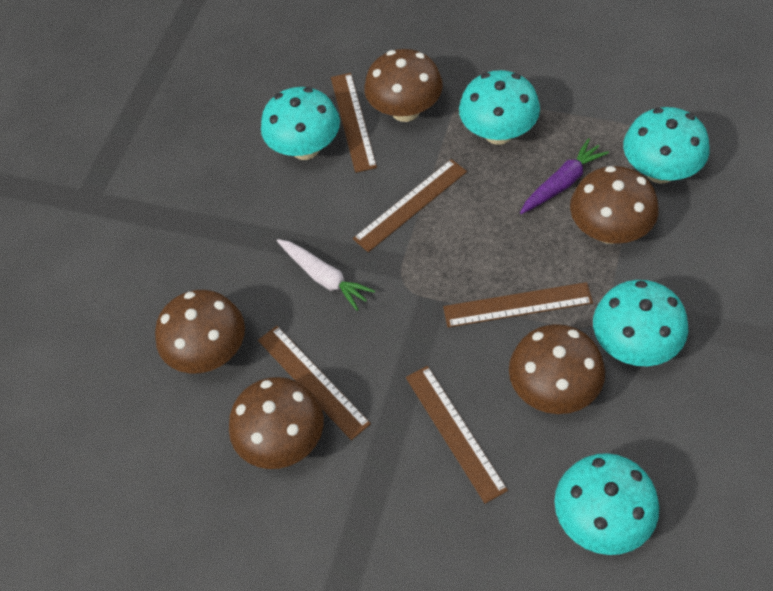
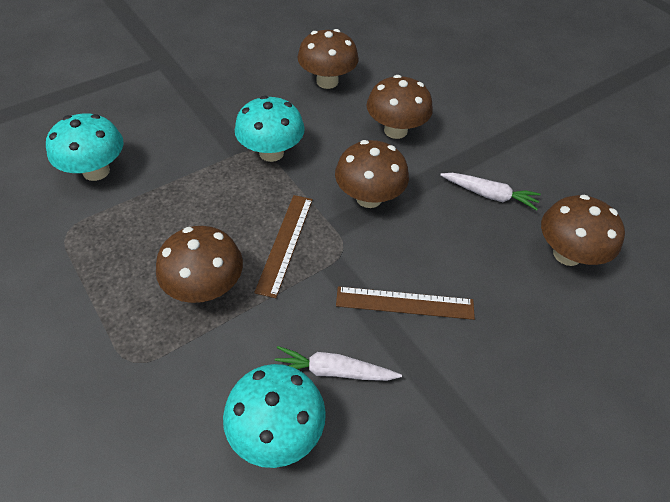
brown ruler: [258,326,371,440] [331,73,377,173] [353,159,467,252] [406,366,508,504] [443,282,593,328] = 5 -> [254,195,313,298] [336,286,475,320] = 2
purple carrot: [520,138,609,214] = 1 -> none = 0
turquoise mushroom: [261,87,340,160] [459,70,540,145] [554,453,659,555] [593,280,689,366] [623,107,709,184] = 5 -> [46,113,123,181] [223,364,326,468] [235,95,305,162] = 3
white carrot: [277,239,375,311] = 1 -> [275,346,402,381] [440,173,541,211] = 2

